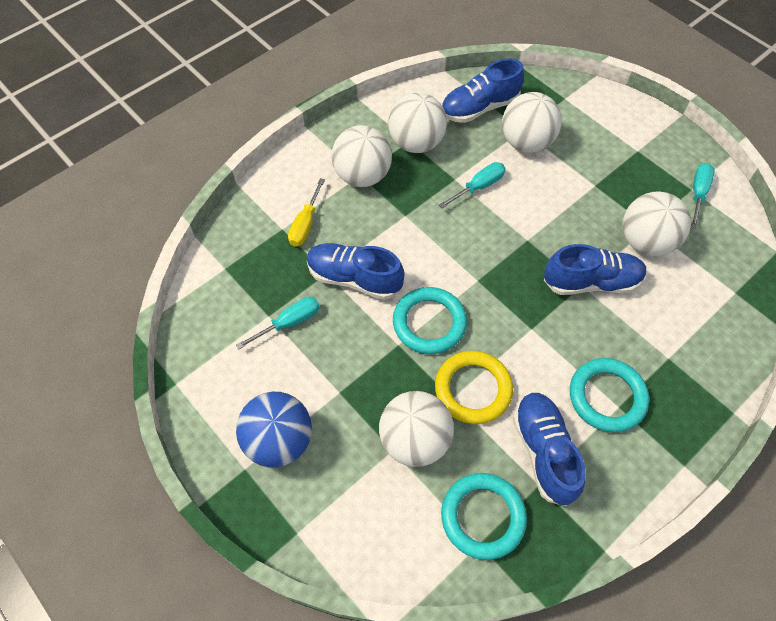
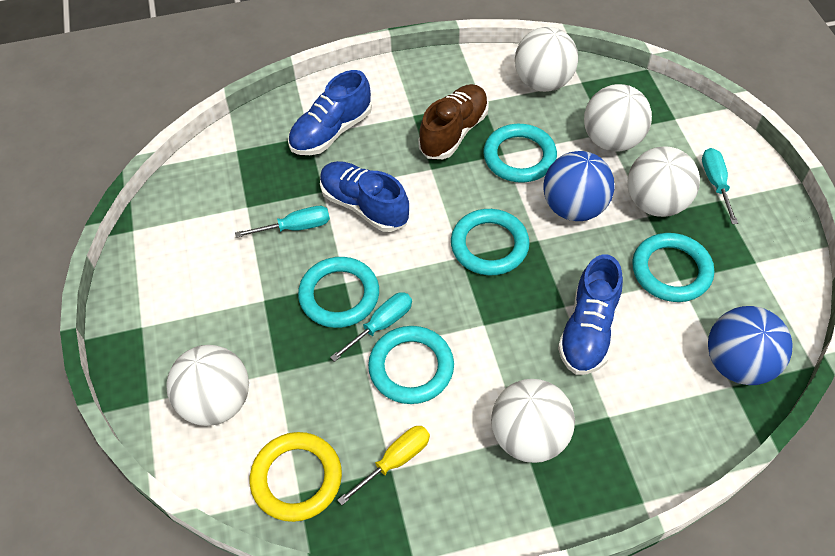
blue ball: [236,392,312,468] = 1 -> [543,151,615,221] [708,306,793,385] = 2
blue shoe: [307,243,405,300] [442,58,524,123] [513,393,586,506] [544,244,647,295] = 4 -> [288,70,372,155] [320,161,409,232] [558,254,623,375] = 3
brown shoe: none = 0 -> [418,84,489,159] = 1
turquoise ring: [393,287,467,354] [441,473,527,560] [570,358,649,432] = 3 -> [298,257,379,328] [368,326,454,404] [451,209,530,275] [483,124,557,183] [632,233,714,302] = 5

